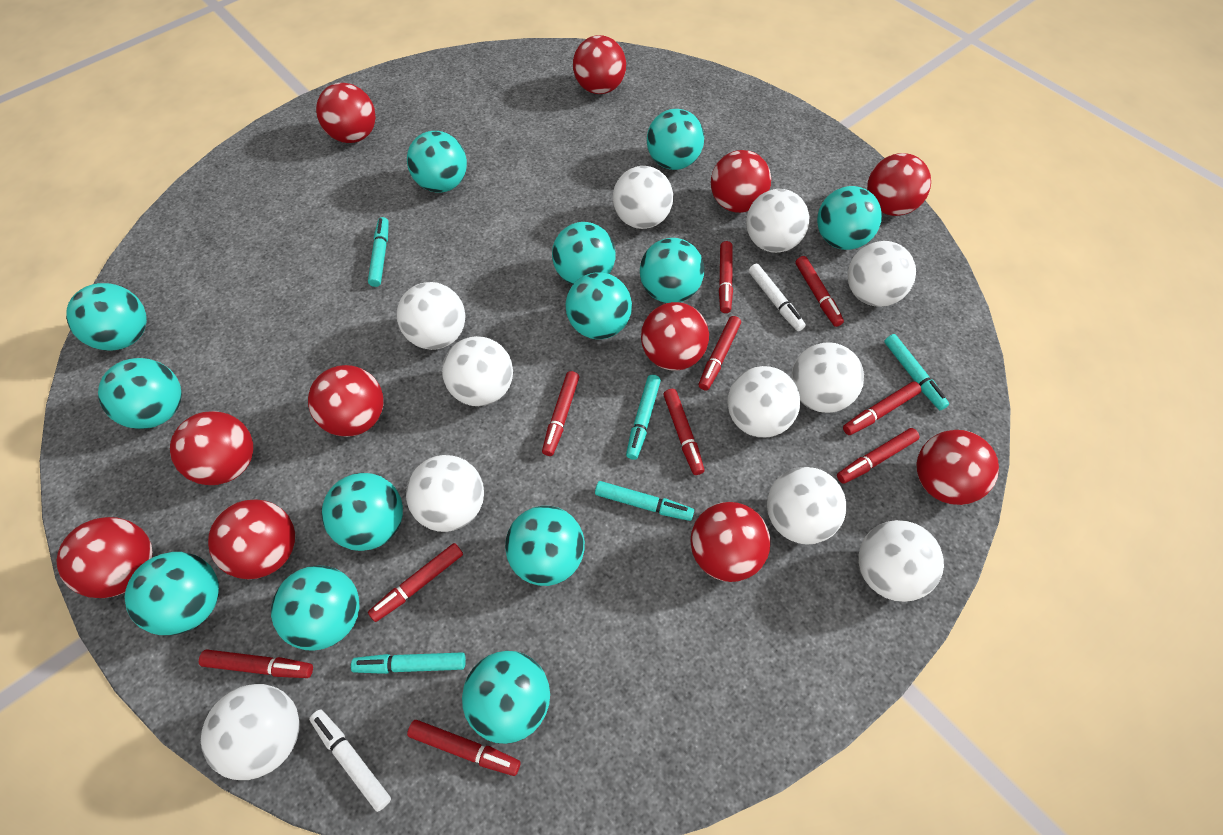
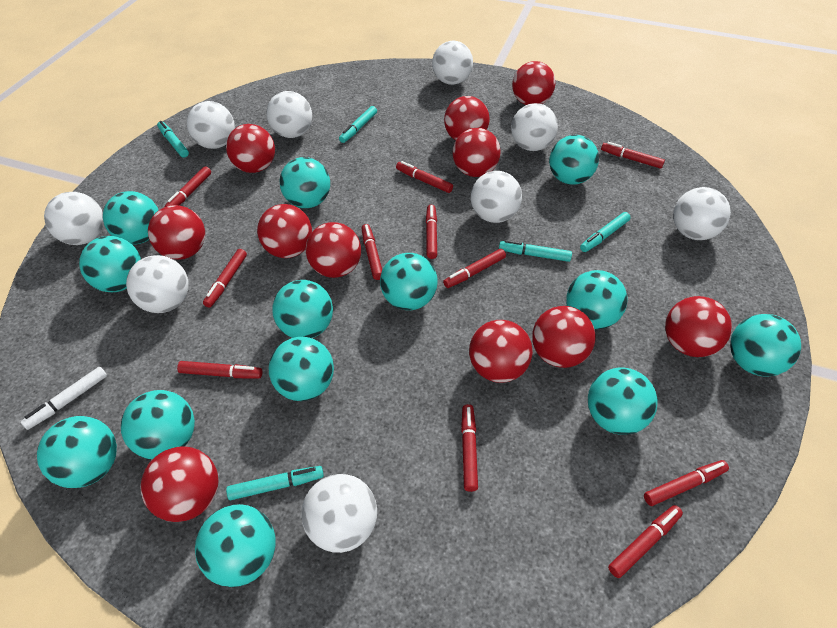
red marker: [199,650,313,678] [368,543,463,622] [407,720,521,776] [542,371,579,456] [663,389,704,475] [699,316,741,390] [719,241,733,313] [796,256,844,327] [837,428,919,484] [843,382,921,435] = 10 -> [165,167,211,207] [177,361,262,378] [203,249,247,308] [361,224,382,280] [396,161,453,193] [426,205,437,259] [443,249,506,288] [461,404,478,492] [601,142,665,169] [608,505,683,578] [644,460,729,506] = 11
white ball: [201,684,299,780] [397,282,465,350] [406,455,484,532] [442,336,513,406] [613,166,673,229] [727,366,800,438] [746,189,809,253] [767,467,846,545] [791,342,864,413] [848,241,916,307] [858,520,944,602] = 11 -> [44,192,104,245] [126,255,189,313] [187,101,235,149] [266,91,312,138] [302,474,377,553] [432,41,473,85] [471,171,522,223] [511,103,558,151] [673,187,731,240] = 9
white marker: [309,709,391,812] [749,264,806,331] = 2 -> [21,367,107,430] = 1

